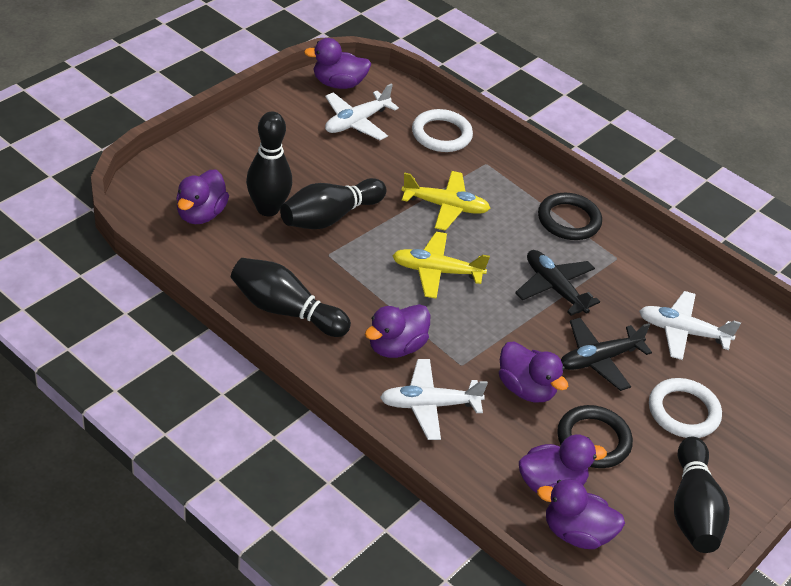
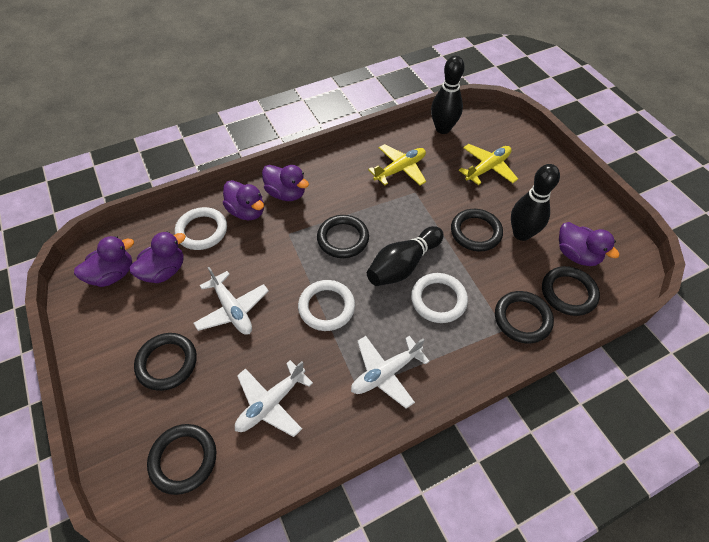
black bowling pin: [231,258,351,337] [246,111,292,216] [280,178,387,229] [674,437,730,553] = 4 -> [367,226,444,286] [431,56,465,134] [511,164,560,241] = 3
black plane: [515,250,600,316] [561,318,652,391] = 2 -> none = 0
black ring: [538,193,602,240] [557,405,633,468] = 2 -> [134,333,197,391] [147,424,216,495] [317,215,369,258] [451,209,503,251] [495,291,554,343] [542,266,600,316] = 6
purple duck: [176,170,229,224] [304,38,371,89] [365,304,430,358] [499,342,568,402] [519,434,607,493] [537,479,625,549] = 6 -> [74,236,134,287] [129,231,186,283] [223,180,264,220] [262,165,309,201] [559,222,620,266] = 5
white ring: [412,109,473,152] [649,378,722,438] = 2 -> [175,207,227,250] [298,280,355,331] [411,273,468,323] = 3

